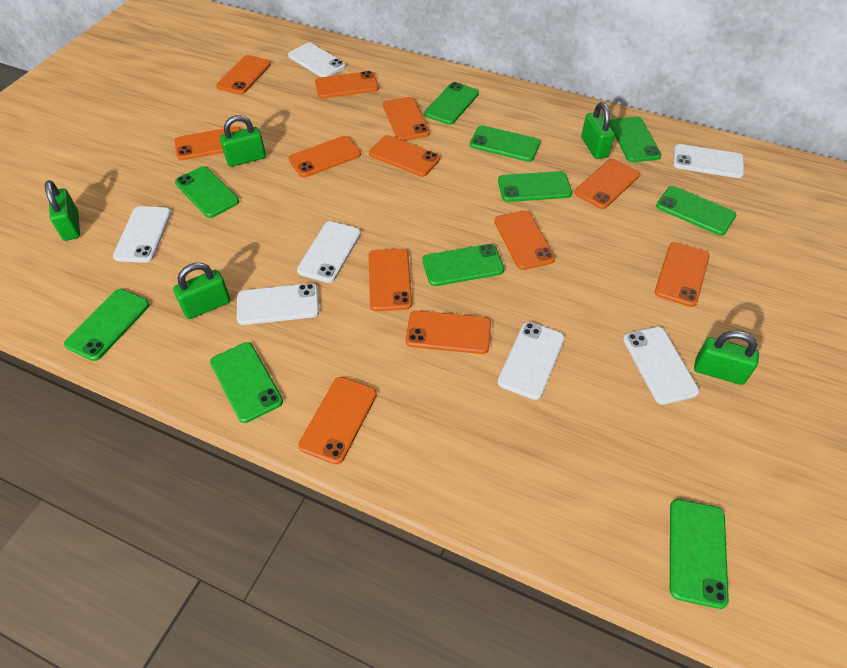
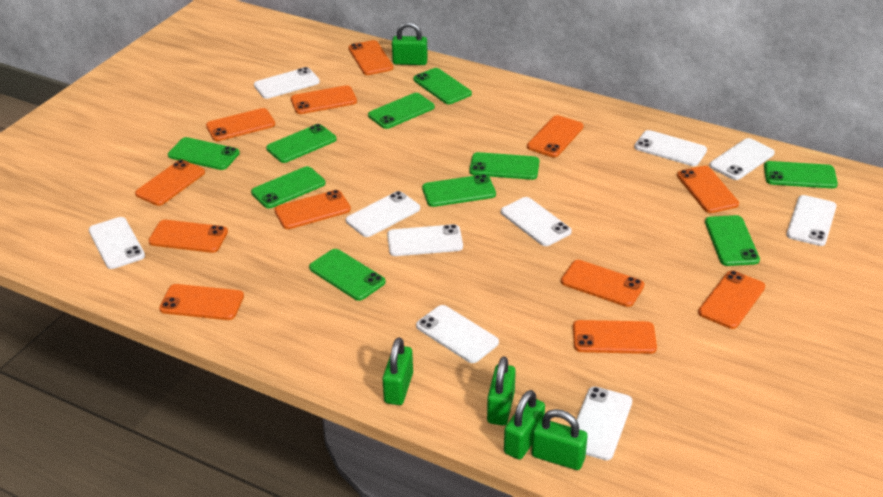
white phone: [113,206,171,263] [237,283,319,325] [288,43,346,77] [297,221,361,283] [498,322,565,400] [623,327,699,405] [673,144,744,178] = 7 -> [89,217,145,269] [254,67,320,99] [346,191,420,237] [387,224,463,256] [416,305,499,363] [501,197,572,246] [576,386,632,460] [634,130,707,166] [709,138,775,180] [787,195,836,246] = 10

